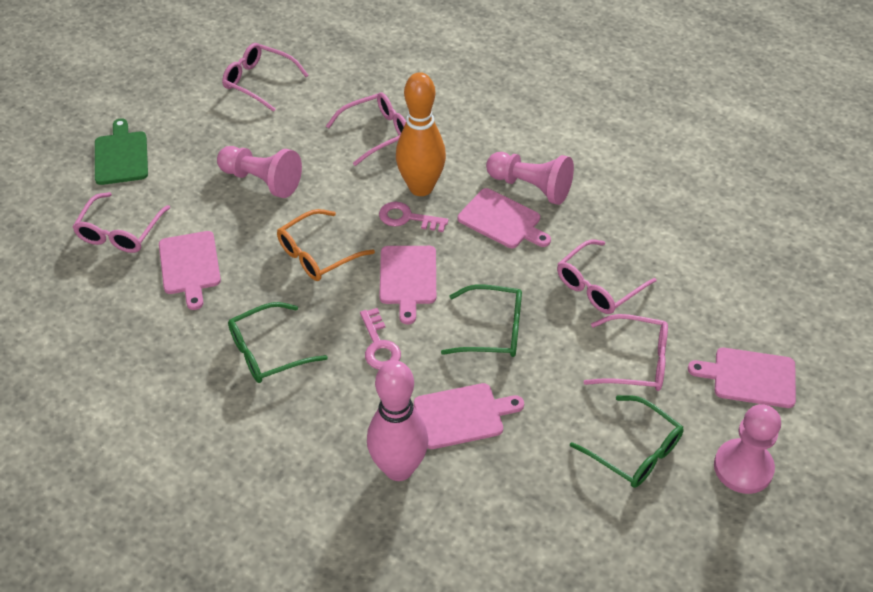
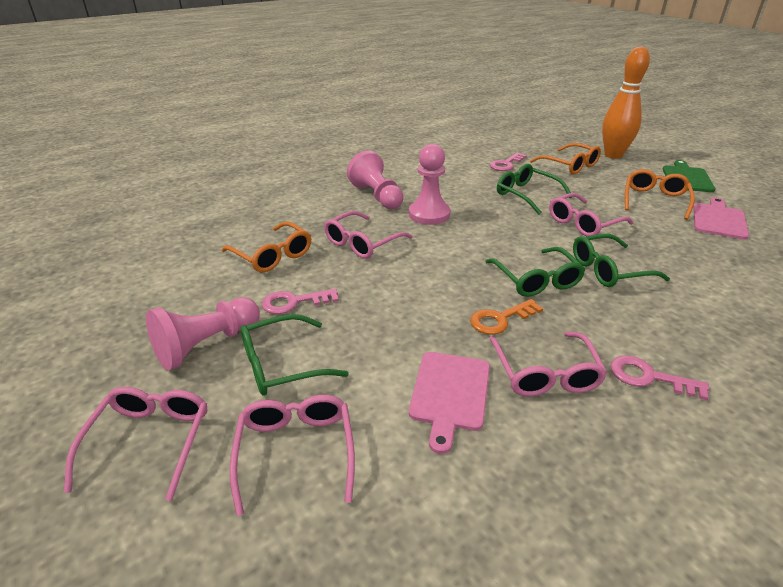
green glasses: [228,302,328,383] [441,285,522,357] [570,395,684,488] = 3 -> [241,314,349,395] [485,247,585,297] [497,164,572,215] [573,234,670,287] = 4
orange glasses: [277,209,375,281] = 1 -> [222,222,311,272] [530,143,601,174] [625,169,695,220] = 3
orange key: none = 0 -> [470,299,543,335] = 1
pink bowling pin: [367,360,428,481] = 1 -> none = 0
pink cutting board: [159,231,221,310] [379,246,436,325] [414,383,524,449] [458,188,551,248] [688,348,796,408] = 5 -> [409,352,490,454] [693,197,749,240] = 2
pink key: [360,308,401,370] [379,202,448,232] = 2 -> [262,289,339,314] [490,153,527,171] [611,356,709,400] = 3

